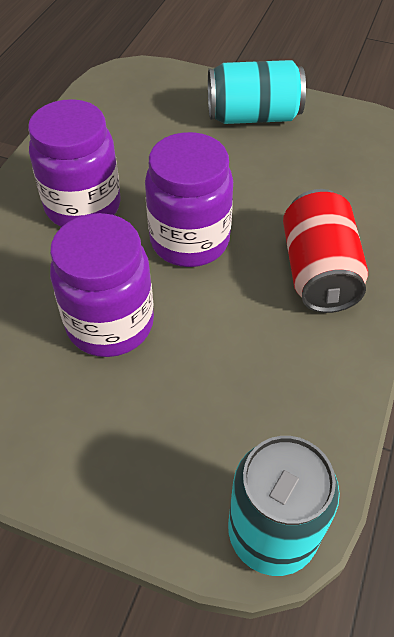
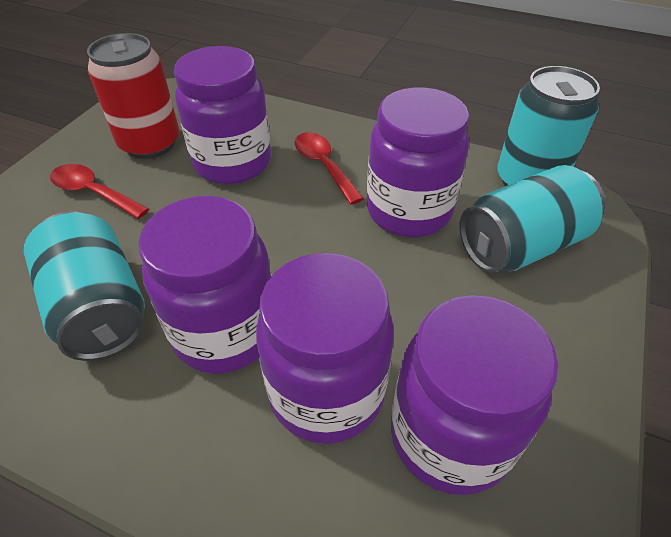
purple jar: [28,99,121,227] [50,213,154,357] [145,132,233,267] = 3 -> [138,196,272,374] [174,46,271,184] [256,253,394,444] [367,87,469,237] [391,295,558,495] = 5
red spoon: none = 0 -> [50,164,149,219] [294,132,364,205] = 2
turquoise can: [208,60,306,124] [228,436,340,576] = 2 -> [24,212,145,361] [459,165,605,273] [497,66,600,186] = 3

